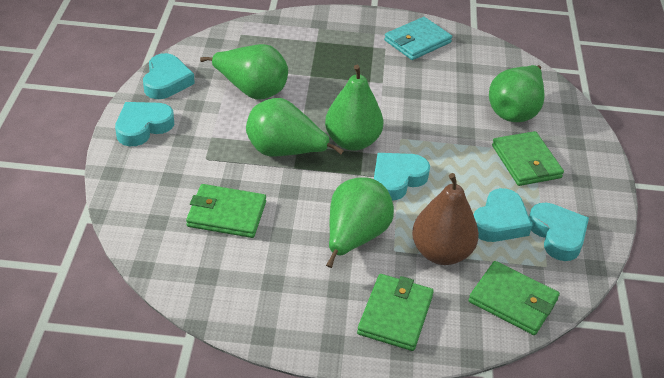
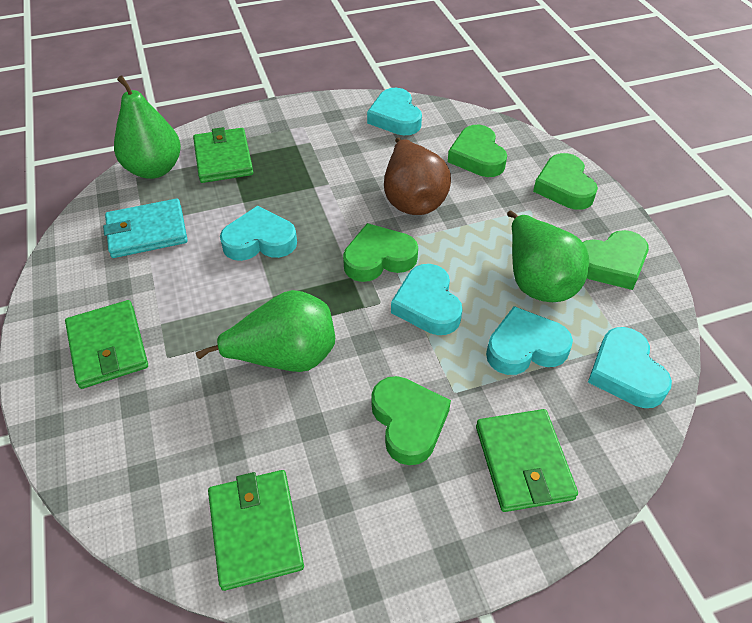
green heart: none = 0 -> [343,223,418,282] [372,376,451,465] [448,125,507,177] [533,153,598,210] [583,230,649,290] = 5
green pear: [200,44,288,100] [246,98,344,157] [325,65,383,151] [326,177,394,268] [489,65,545,122] = 5 -> [114,76,181,179] [196,290,335,372] [507,211,589,302] = 3

